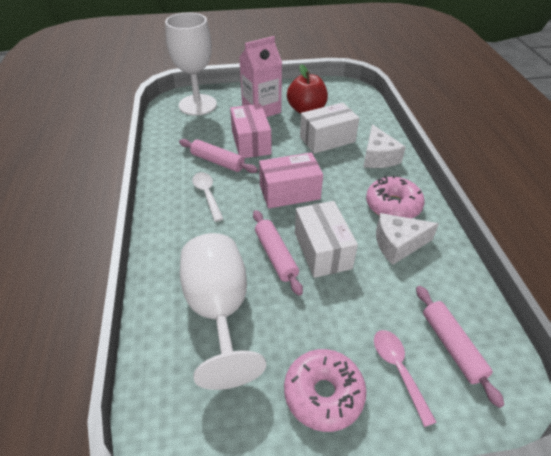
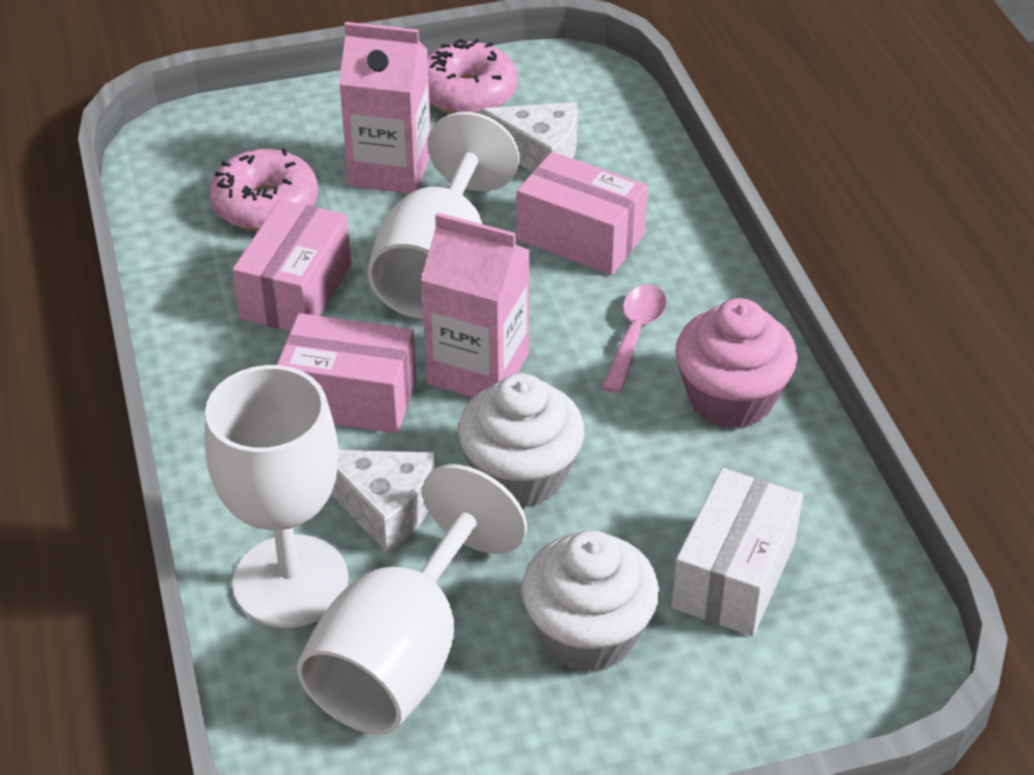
pink box: [230,104,271,158] [259,152,323,208] = 2 -> [232,200,351,331] [277,313,416,434] [517,152,648,275] = 3
pink carton: [239,36,282,117] = 1 -> [339,22,431,194] [421,212,530,397] = 2
pink cupcake: none = 0 -> [675,298,798,429] = 1
pink rolling pin: [179,139,258,173] [253,210,303,296] [416,286,504,408] = 3 -> none = 0
red apple: [287,64,328,114] = 1 -> none = 0
white box: [295,201,358,278] [300,102,359,154] = 2 -> [672,468,803,636] = 1
white cupcake: none = 0 -> [458,374,584,507] [522,530,659,672] = 2
white goblet: [165,13,217,116] [180,233,266,390] = 2 -> [205,365,349,628] [297,464,527,735] [368,112,519,319] = 3
white spoon: [192,172,223,222] = 1 -> none = 0

